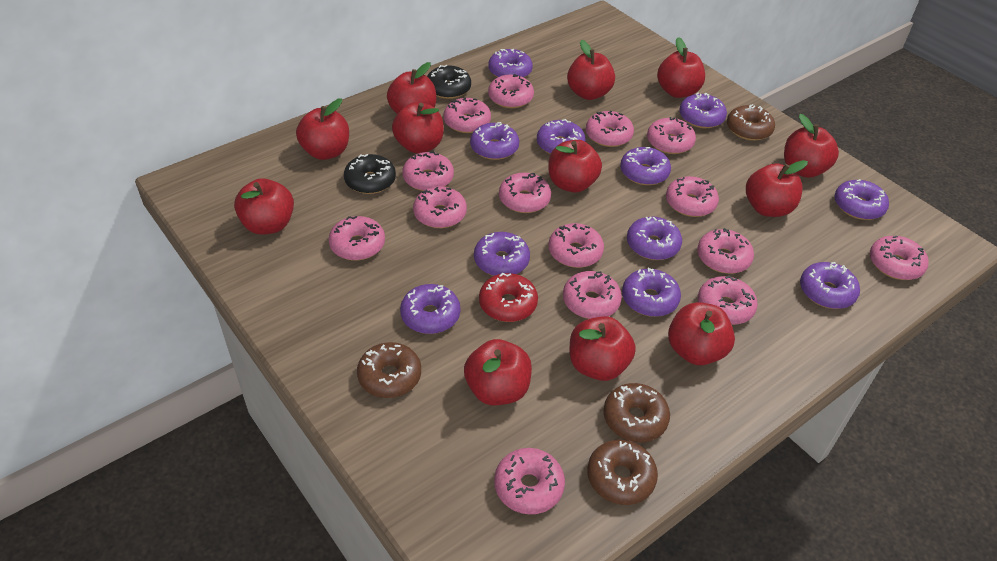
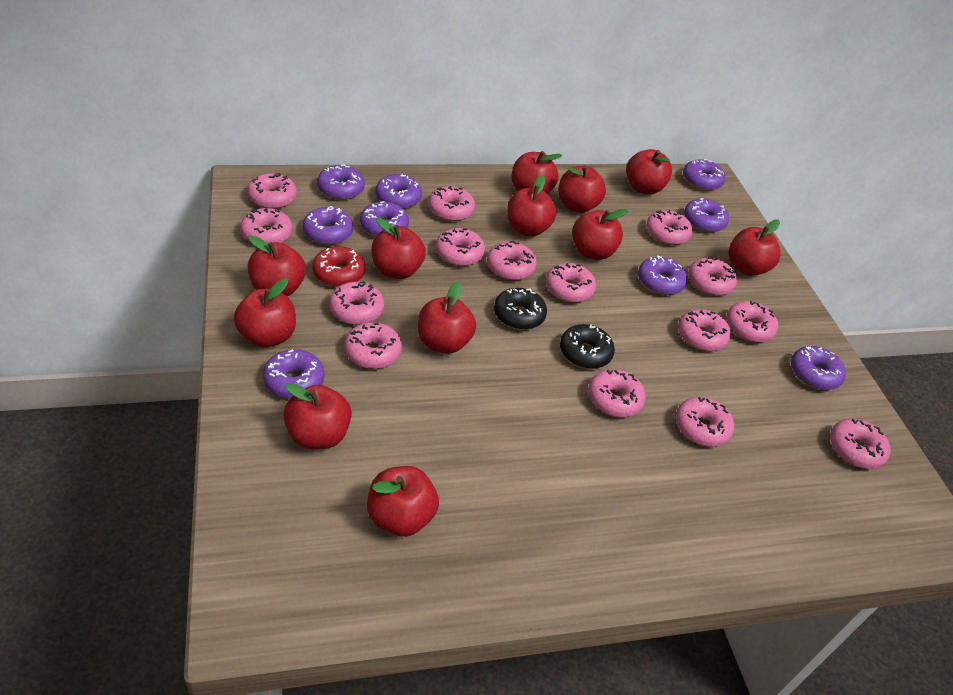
brown donut: [357,342,421,398] [587,440,658,505] [603,383,670,442] [727,104,775,141] = 4 -> none = 0
purple donut: [400,284,460,334] [470,122,519,160] [474,232,530,276] [488,49,533,78] [537,119,586,154] [620,147,671,185] [622,268,681,317] [627,217,682,260] [679,93,727,128] [800,262,860,309] [835,179,889,220] = 11 -> [263,349,325,399] [303,206,353,245] [317,164,365,200] [360,201,409,237] [375,174,422,209] [638,256,687,295] [683,159,725,191] [684,198,729,232] [791,346,846,390] = 9

